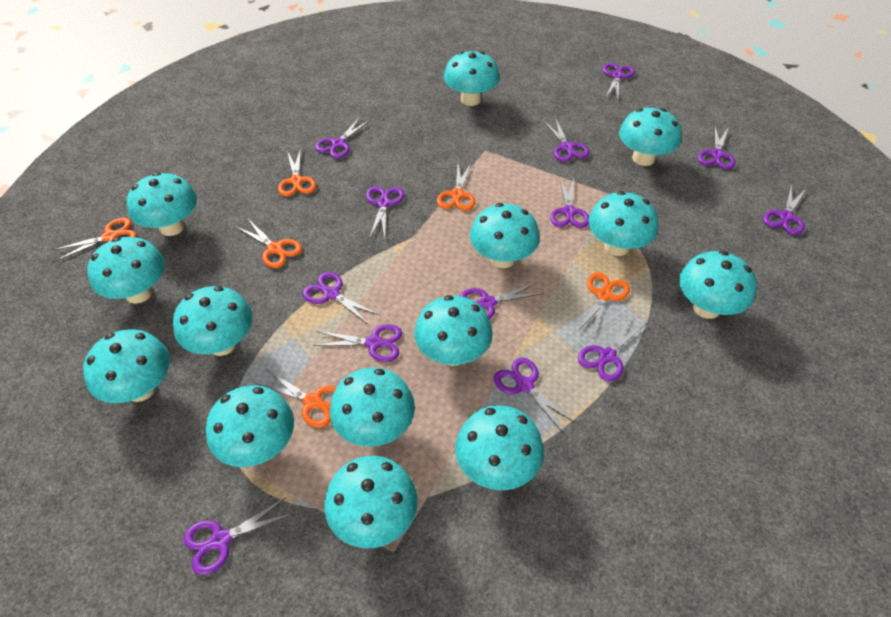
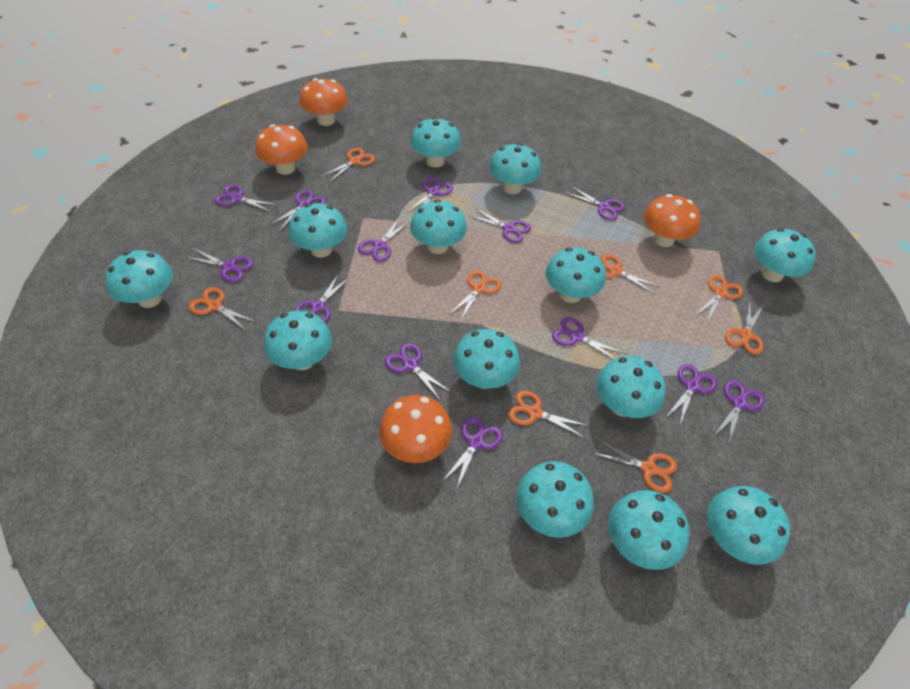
orange mushroom: none = 0 -> [255,124,308,175] [300,78,348,126] [379,395,452,463] [644,194,700,247] = 4
orange scissors: [53,218,137,261] [236,219,302,268] [255,370,336,428] [278,148,316,196] [437,162,475,211] [577,272,630,338] = 6 -> [189,287,256,330] [321,148,375,182] [450,270,502,320] [508,390,589,438] [592,440,677,493] [601,254,660,294] [696,275,743,322] [725,301,763,355] = 8
turquoise mushroom: [83,329,170,403] [87,237,165,304] [127,172,197,236] [173,286,253,356] [206,385,294,467] [324,456,418,548] [330,367,415,447] [414,295,493,366] [444,51,500,106] [455,405,544,490] [470,203,540,268] [588,191,658,256] [619,108,681,166] [679,251,757,319] = 14 -> [105,250,173,308] [264,310,332,370] [289,203,347,258] [410,199,467,254] [411,117,461,167] [453,329,520,389] [489,143,541,194] [516,461,594,538] [546,247,606,303] [596,356,666,418] [609,490,689,570] [707,486,790,565] [754,228,816,282] = 13

